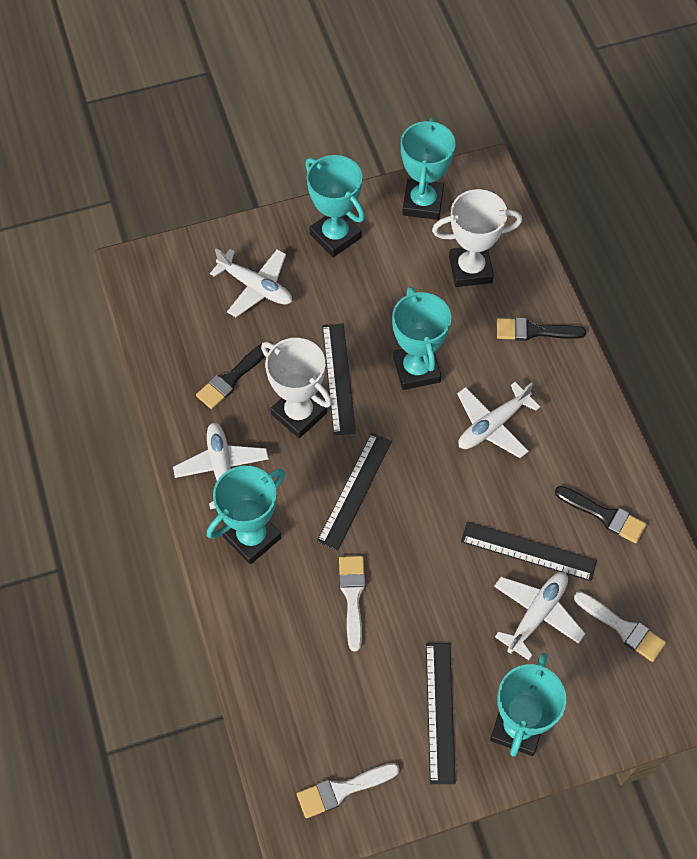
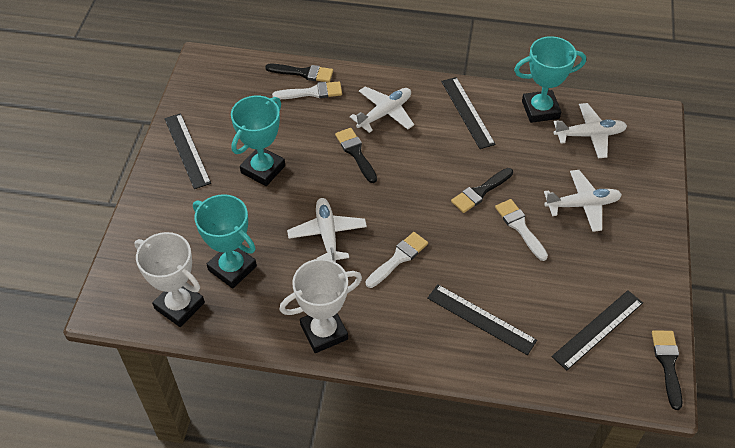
black brush: [196,344,270,409] [497,318,586,341] [555,486,647,544] = 3 -> [265,64,333,82] [335,128,377,183] [451,168,513,213] [652,330,683,410] = 4
turquoise trophy: [207,466,285,564] [305,155,365,257] [392,287,451,390] [401,118,455,220] [490,653,566,757] = 5 -> [193,194,257,289] [231,96,285,186] [514,36,586,123] = 3

